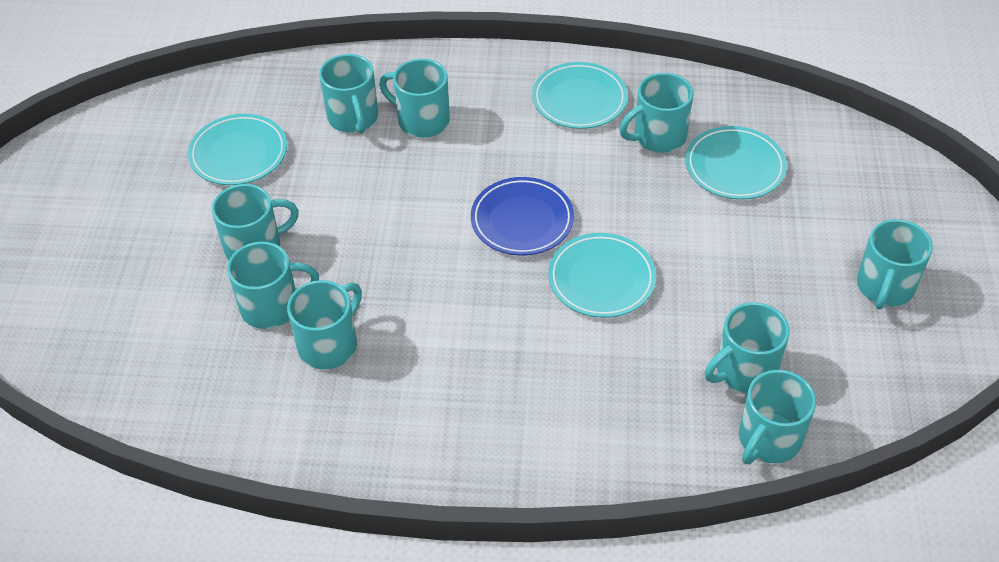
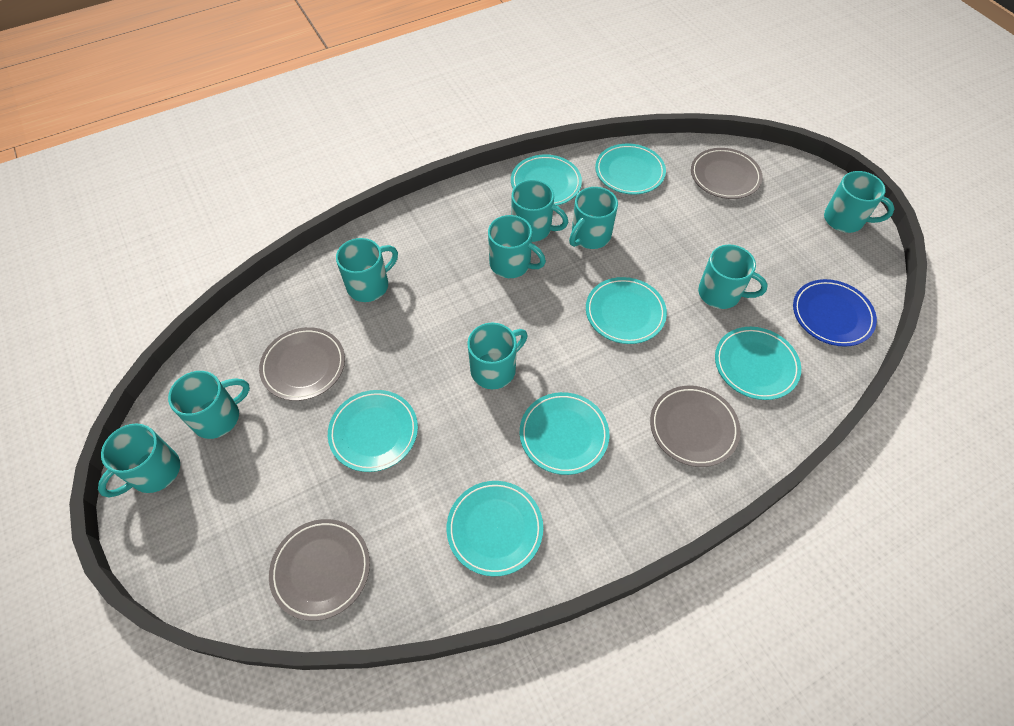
grey plate: none = 0 -> [259,327,345,401] [269,519,370,621] [650,386,741,467] [691,148,762,199] = 4
turquoise plate: [188,114,287,185] [532,62,628,129] [548,233,656,318] [686,126,787,200] = 4 -> [328,390,418,472] [447,481,543,576] [511,154,582,206] [520,392,609,475] [586,277,667,344] [595,144,666,194] [715,327,801,400] = 7

